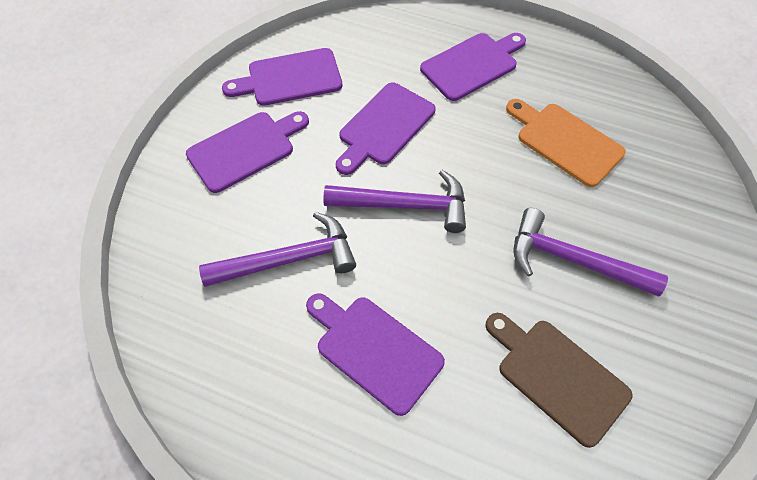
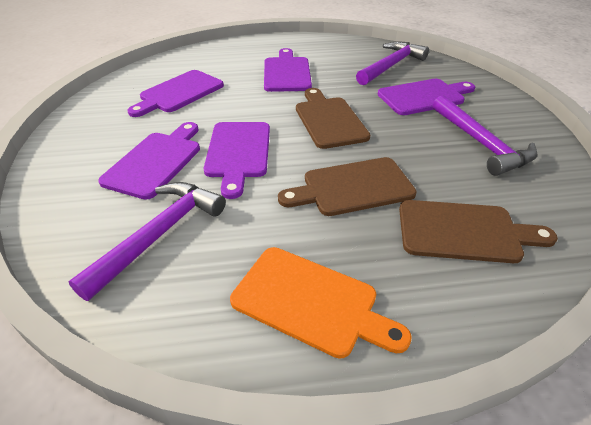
brown cutting board: [485,313,632,448] = 1 -> [278,157,417,216] [296,88,370,149] [399,200,558,263] = 3

